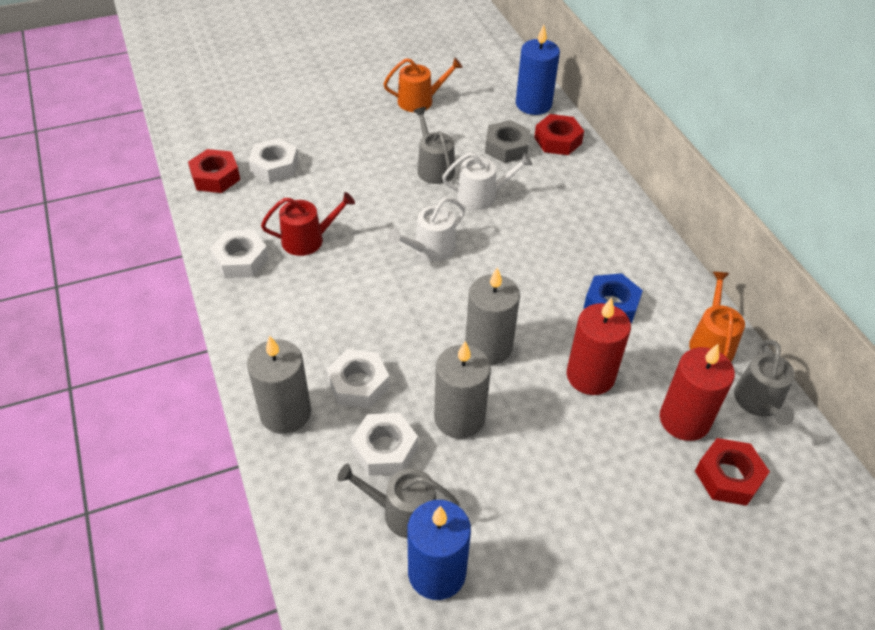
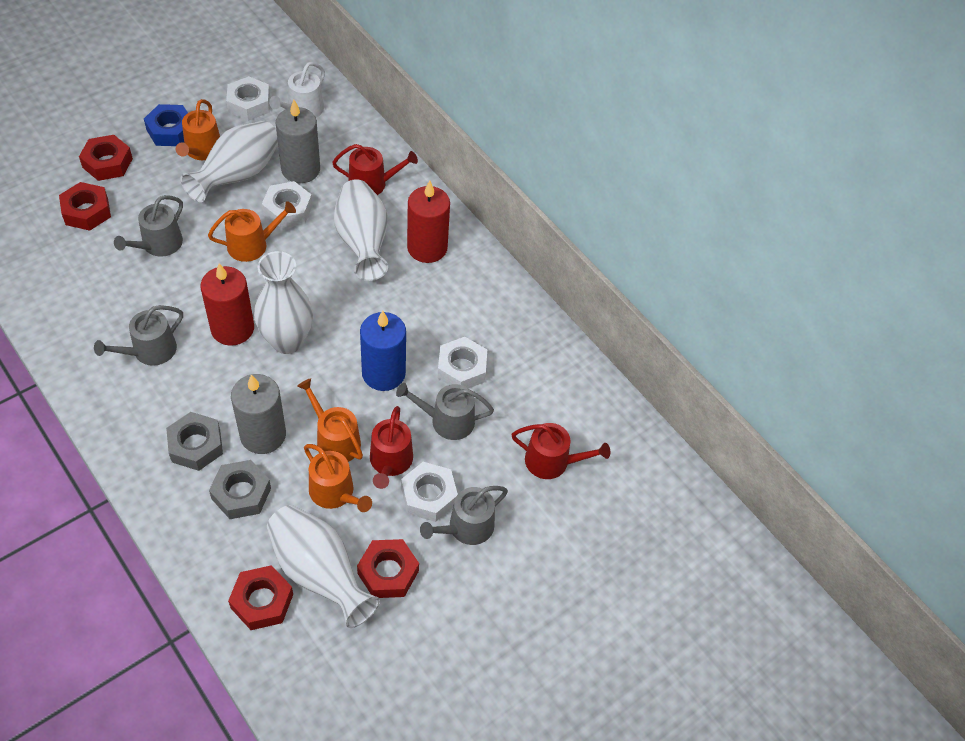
blue candle: [407,500,471,600] [516,25,560,115] = 2 -> [360,311,406,391] = 1
grey candle: [247,335,311,434] [434,341,491,439] [465,267,520,365] = 3 -> [231,374,286,454] [276,100,320,183] = 2
grey nut: [485,120,530,163] = 1 -> [166,412,223,471] [209,460,271,519] = 2
grey watering can: [337,463,459,538] [413,107,455,184] [734,340,795,425] = 3 -> [94,305,183,366] [114,195,183,257] [396,383,494,440] [420,486,508,545] = 4
orange watering can: [383,58,463,112] [689,272,745,362] = 2 -> [176,99,220,160] [208,201,296,262] [297,378,363,462] [304,444,372,512] = 4
red nut: [188,149,240,193] [534,114,584,155] [695,438,770,506] = 3 -> [59,182,111,231] [79,135,133,181] [228,565,293,630] [357,539,419,598] = 4
red watering can: [261,192,355,256] = 1 -> [332,144,418,195] [370,406,413,489] [511,423,610,479] = 3
white vase: none = 0 -> [180,121,278,202] [254,251,313,354] [267,505,380,628] [334,179,388,281] = 4
white watering can: [388,197,465,262] [442,153,532,210] = 2 -> [269,62,325,118] = 1

